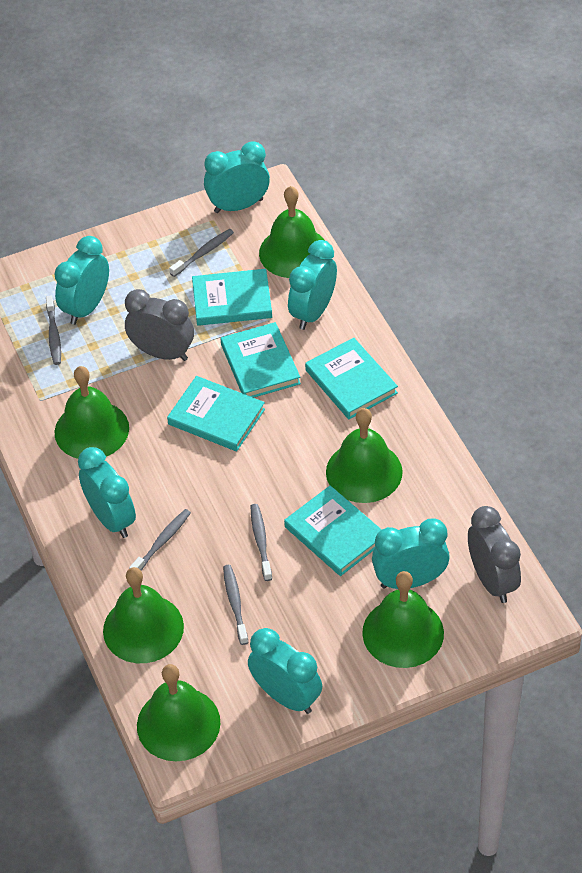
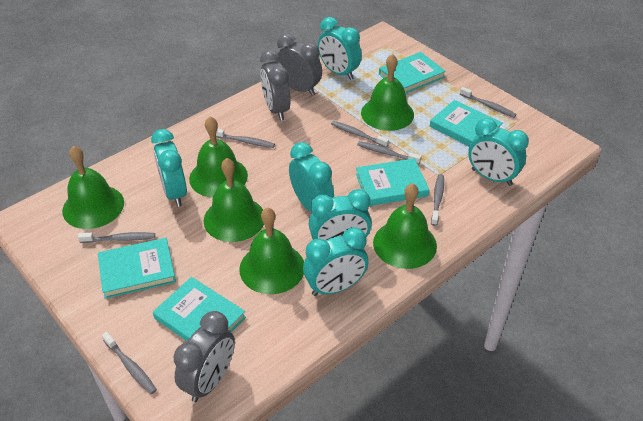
grey clock: [125,289,194,361] [468,506,521,603] = 2 -> [173,311,235,402] [260,50,291,120] [276,33,322,96] = 3
grey toothbrush: [46,295,61,365] [129,509,191,571] [169,229,234,277] [223,565,248,645] [251,504,272,581] = 5 -> [78,232,155,243] [102,332,157,395] [216,129,275,148] [331,121,389,148] [357,141,421,164] [431,174,444,226] [460,87,517,118] = 7

